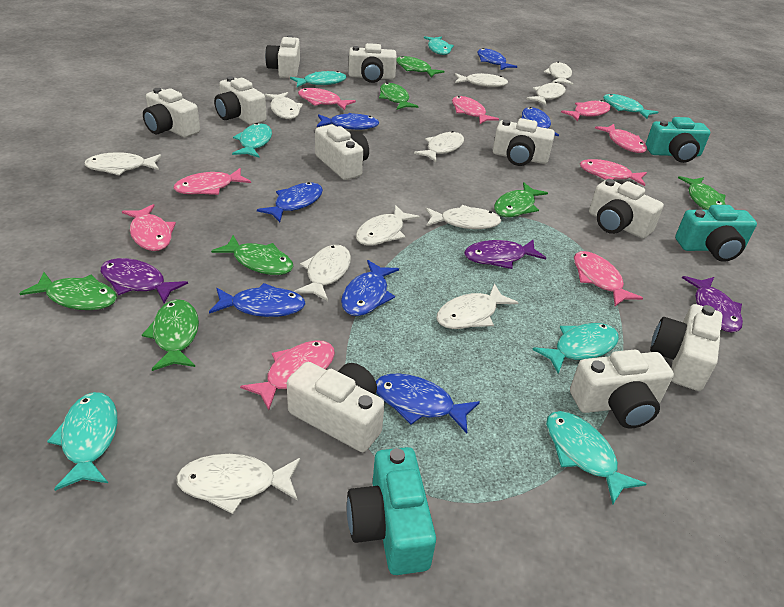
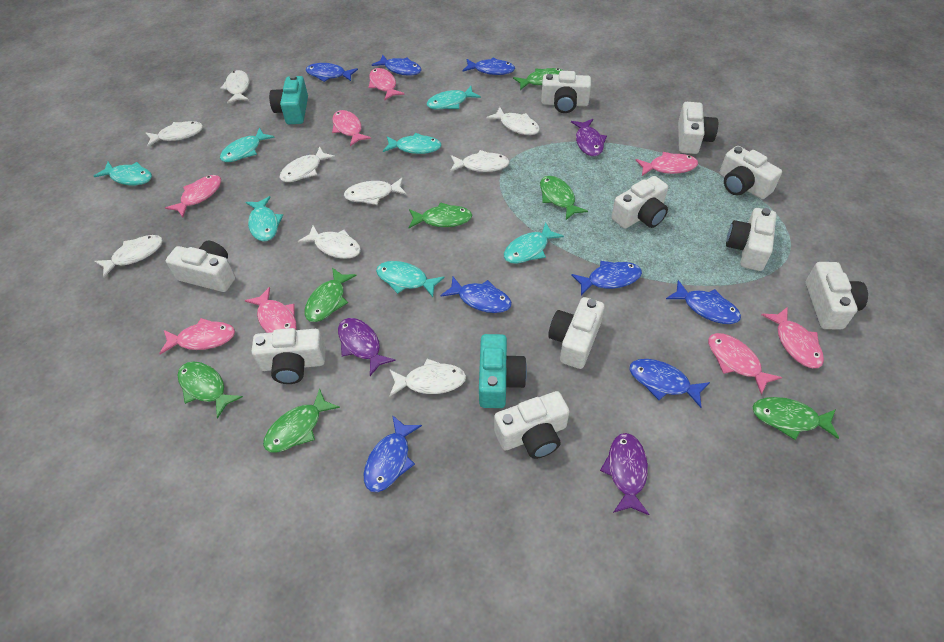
blue fish: [209,283,306,317] [257,182,323,222] [317,113,379,130] [341,260,399,316] [376,373,480,433] [477,48,517,70] [522,107,559,136] = 7 -> [306,63,358,82] [364,415,422,492] [372,55,422,76] [441,277,512,313] [462,58,515,75] [571,261,642,296] [629,359,710,408] [666,280,741,324] = 8
pink fish: [122,204,176,251] [173,168,251,195] [240,340,335,410] [298,88,356,110] [452,96,499,124] [561,100,611,121] [574,251,643,306] [579,159,647,186] [595,124,647,153] = 9 -> [159,318,235,354] [165,175,221,217] [245,287,297,333] [332,110,371,146] [368,68,405,100] [636,152,698,176] [708,333,782,395] [761,307,824,368] = 8
turquoise camera: [347,447,436,575] [646,117,710,163] [675,205,757,262] = 3 -> [269,75,308,124] [479,334,527,408] = 2
white fish: [84,152,161,175] [176,454,300,514] [265,92,303,119] [294,245,351,301] [356,205,420,245] [414,131,464,162] [425,205,501,229] [436,283,519,329] [455,73,508,87] [526,82,566,105] [544,62,573,85] = 11 -> [94,235,163,278] [146,121,203,147] [220,70,249,104] [280,146,335,182] [298,225,361,259] [344,178,407,205] [389,359,466,397] [450,150,510,172] [486,107,540,135] = 9

